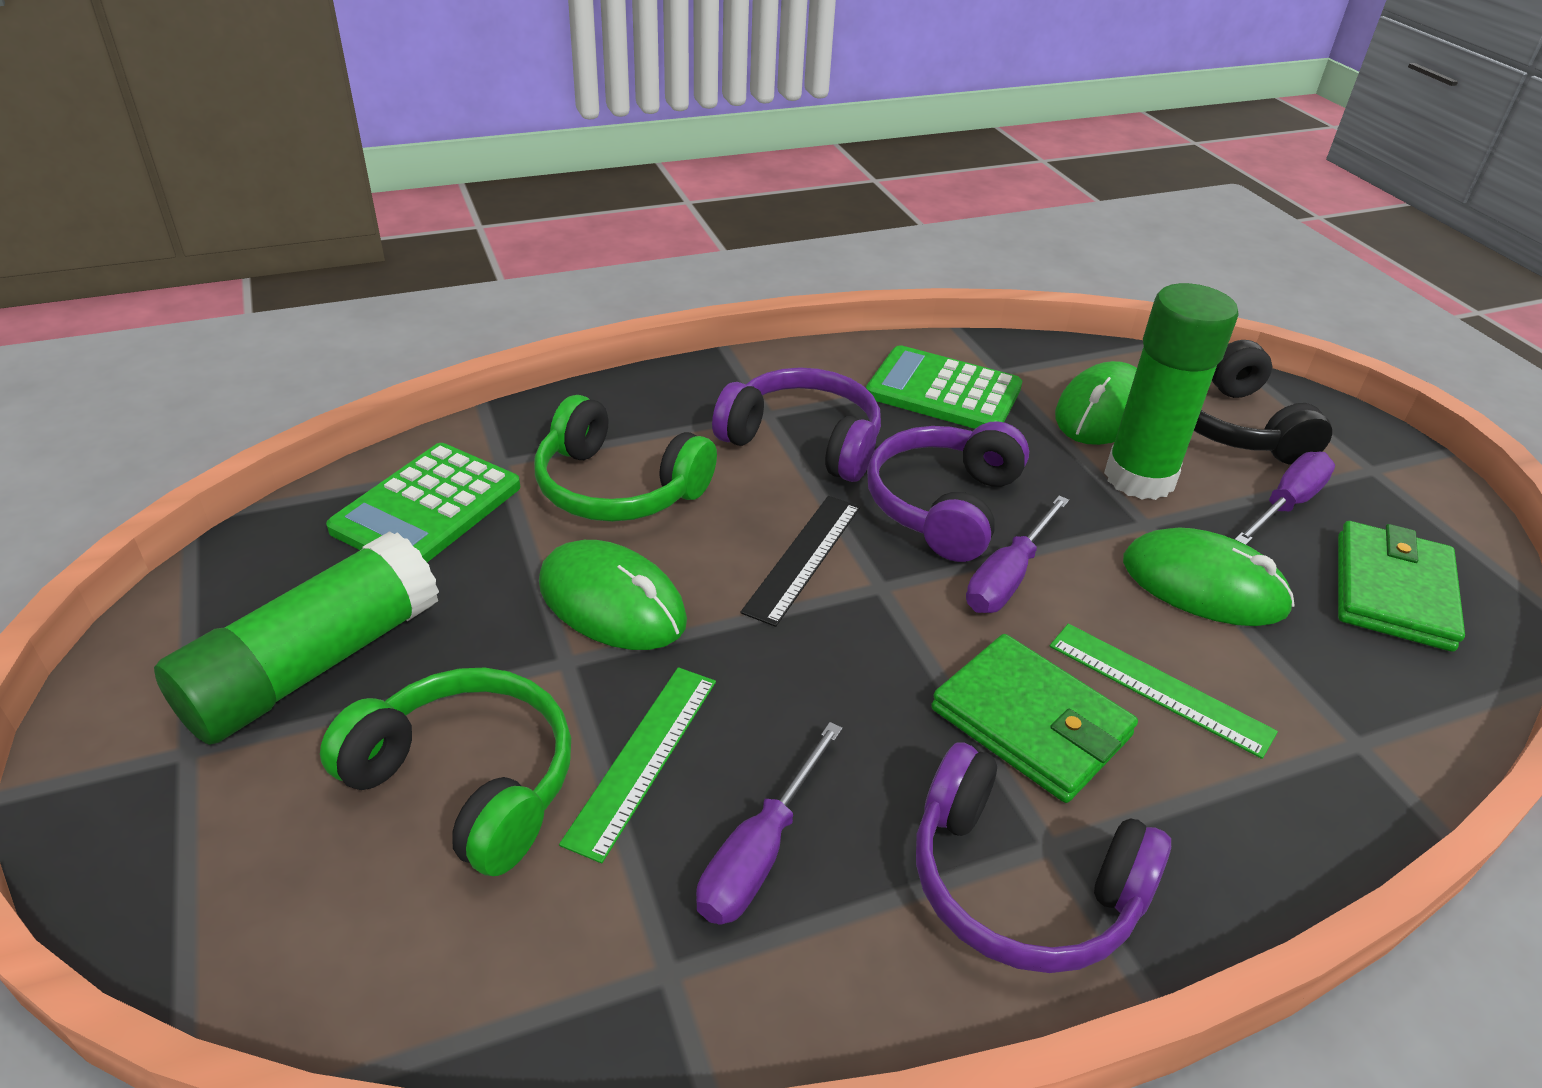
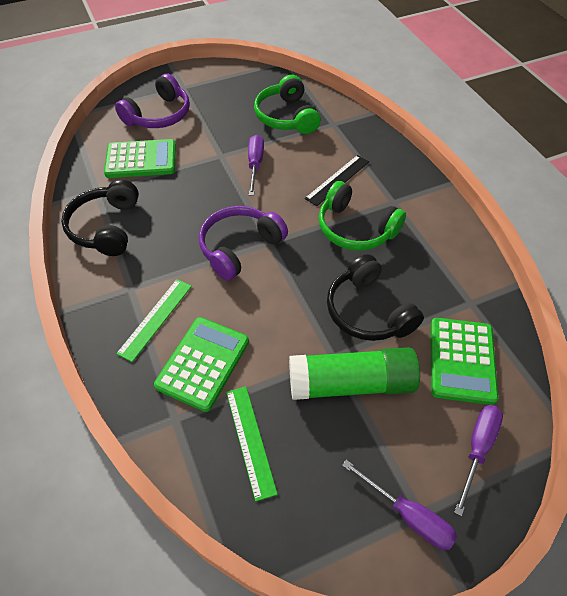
black headphones: [1194,340,1332,465] = 1 -> [61,179,139,256] [327,254,424,341] = 2
green calculator: [326,443,520,562] [866,345,1022,429] = 2 -> [104,139,176,178] [154,317,249,412] [431,318,499,405] = 3
green glue stick: [154,531,439,745] [1104,283,1239,500] = 2 -> [289,347,420,400] = 1
green mouse: [539,540,687,650] [1055,361,1137,445] [1123,528,1295,626] = 3 -> none = 0
green wallet: [931,634,1138,803] [1338,521,1465,652] = 2 -> none = 0
purple headphones: [712,367,881,482] [867,421,1029,562] [916,742,1171,973] = 3 -> [115,74,190,128] [199,206,288,281] = 2

